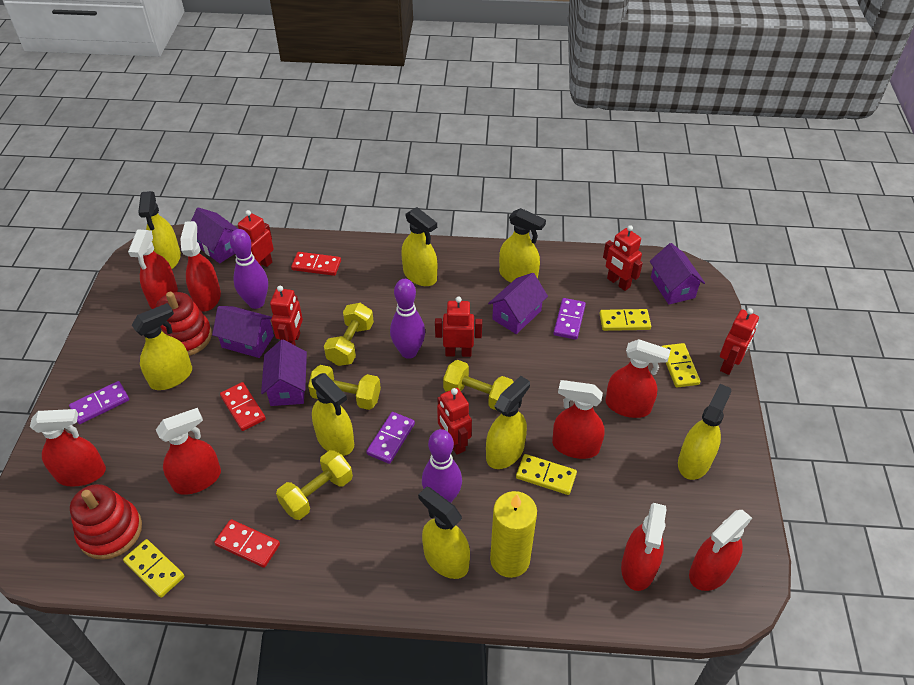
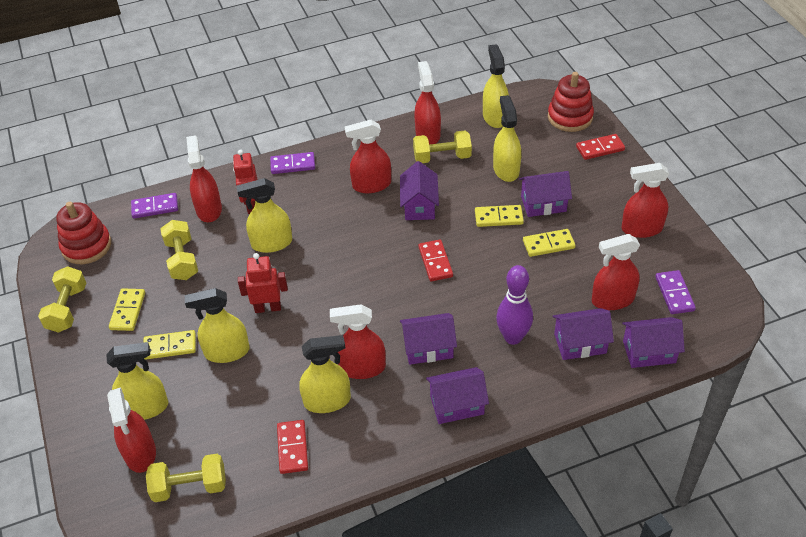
purple bowling pin: [230,229,268,309] [390,279,425,359] [422,429,462,503] = 3 -> [496,265,533,345] = 1
purple house: [191,207,238,263] [212,306,274,358] [261,339,307,406] [488,273,548,334] [650,243,705,304] = 5 -> [400,161,439,220] [400,313,457,365] [426,367,489,424] [519,171,572,217] [552,308,614,360] [622,317,685,368] = 6
red robot: [238,210,274,267] [270,286,303,346] [435,296,482,357] [437,388,472,455] [603,225,643,291] [720,308,759,375] = 6 -> [233,149,258,214] [238,253,288,313] = 2
red spray bottle: [30,409,106,487] [128,229,178,309] [156,408,221,495] [180,221,221,312] [552,380,605,459] [606,339,670,418] [621,503,667,591] [689,510,752,591] = 8 -> [107,388,156,473] [186,136,222,222] [330,304,386,379] [345,120,391,193] [414,61,441,144] [592,234,640,310] [622,163,669,238] = 7
yellow candle: [490,491,537,578] = 1 -> none = 0
yellow spray bottle: [132,303,192,390] [138,191,181,269] [311,373,354,456] [401,207,437,286] [418,487,470,579] [486,376,530,469] [499,208,546,283] [678,384,732,480] = 8 -> [107,342,168,420] [185,288,250,363] [237,178,292,253] [299,335,351,413] [483,44,509,128] [493,95,521,182] = 6

